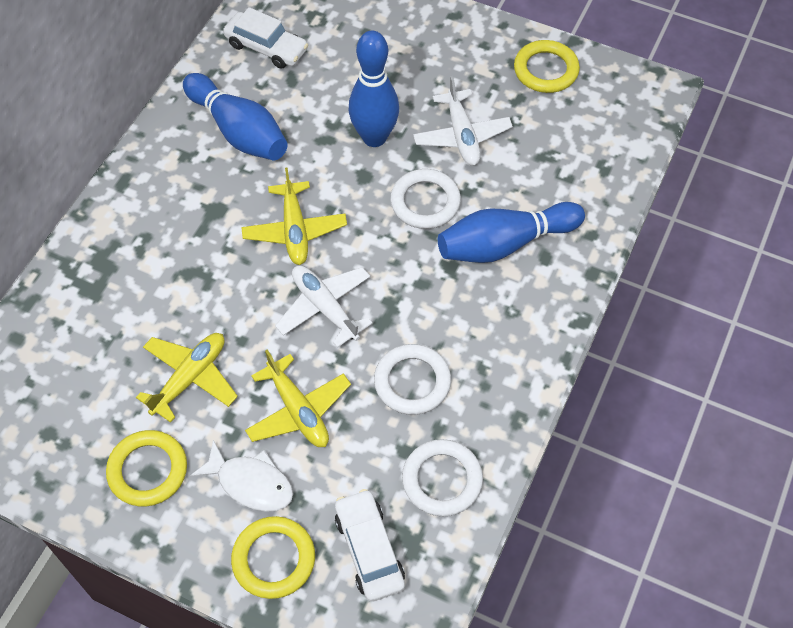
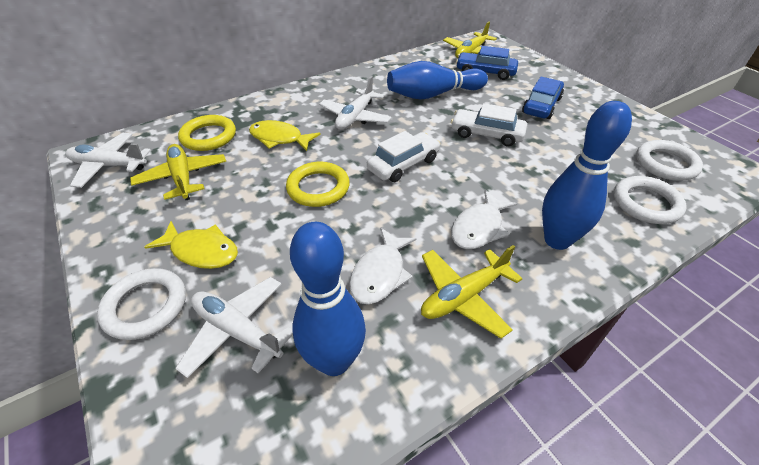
blue car: none = 0 -> [456,46,518,80] [522,77,564,119] = 2
white fish: [190,440,293,512] = 1 -> [349,227,417,304] [451,190,517,249] = 2
white plane: [275,265,373,348] [413,76,513,166] = 2 -> [66,133,151,188] [175,277,293,378] [319,76,391,130] = 3
yellow fish: none = 0 -> [144,221,238,269] [249,120,321,151] = 2
yellow ring: [106,430,187,507] [231,516,315,599] [514,40,580,93] = 3 -> [178,115,236,151] [286,162,350,207] = 2

